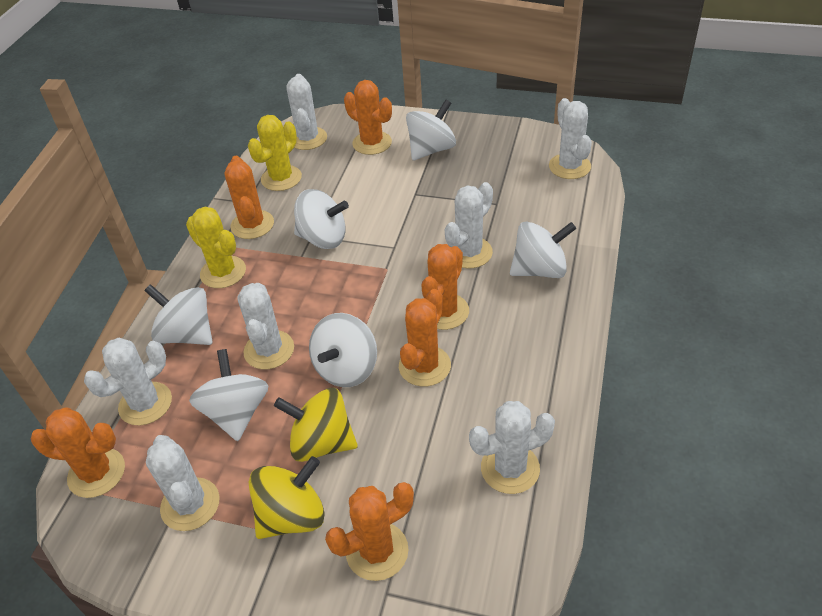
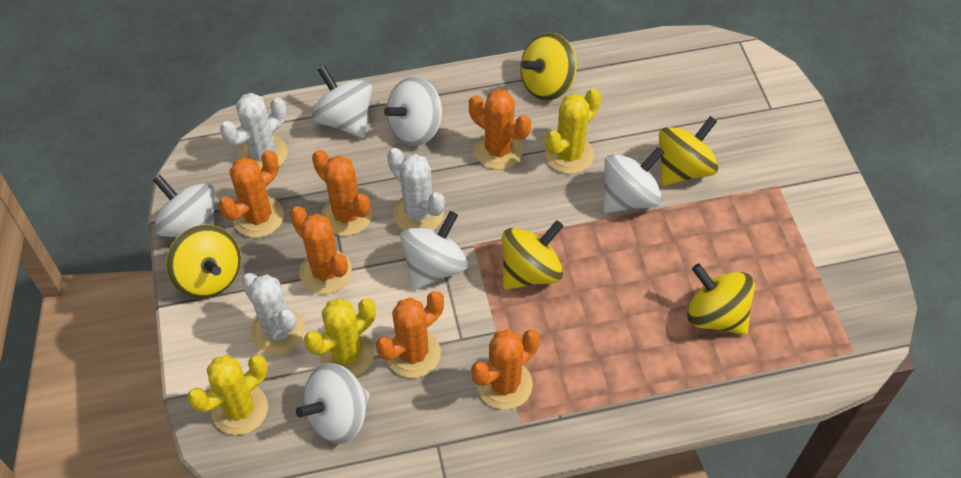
white cactus: [84,338,172,426] [146,435,220,531] [237,283,294,369] [286,74,327,150] [445,182,493,268] [469,401,555,494] [549,98,592,179] = 7 -> [220,93,288,169] [241,273,305,355] [387,148,445,230] = 3
yellow cactus: [186,207,246,288] [248,115,302,191] = 2 -> [187,354,268,435] [304,298,376,377] [545,89,601,174] = 3
yellow spinning top: [249,456,325,539] [274,388,358,462] = 2 -> [166,225,241,299] [502,220,563,290] [520,33,577,101] [659,116,718,186] [687,264,755,335] = 5

